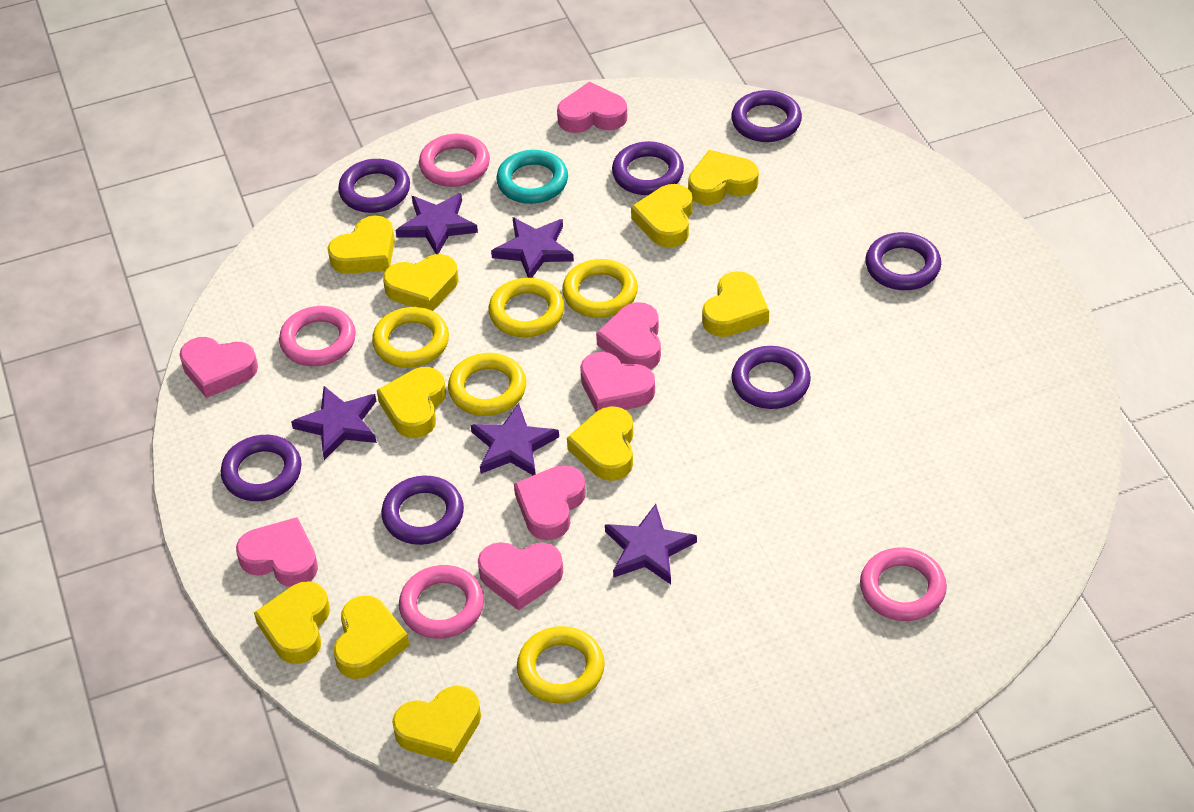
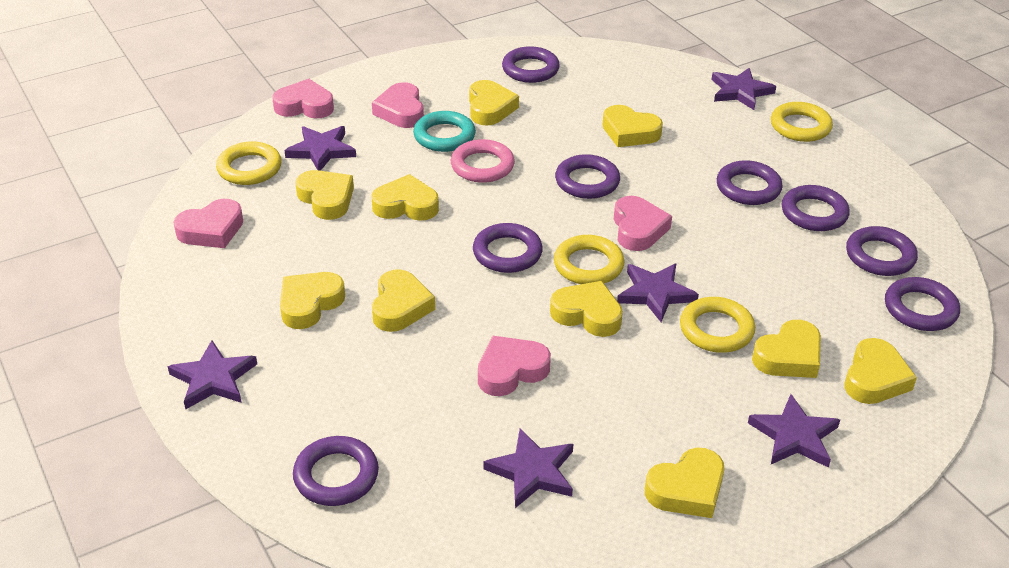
pink heart: [180,337,258,398] [236,517,318,587] [478,542,563,611] [514,465,586,540] [557,82,628,133] [580,352,655,412] [596,302,661,369] = 7 -> [173,199,243,248] [272,79,334,118] [372,82,424,128] [478,336,551,396] [614,196,672,251] = 5
pink ring: [279,306,356,366] [399,565,484,639] [419,134,490,187] [860,547,947,621] = 4 -> [451,139,515,183] = 1
purple ring: [221,435,301,501] [338,159,410,213] [381,476,464,545] [612,141,684,195] [731,90,802,142] [731,346,811,409] [865,232,941,290] = 7 -> [293,436,379,506] [473,223,543,273] [502,46,560,83] [555,154,620,199] [717,160,783,205] [782,185,850,231] [846,226,918,276] [885,277,960,331] = 8
purple star: [291,386,377,460] [396,193,478,254] [470,403,559,475] [491,217,574,278] [605,504,697,584] = 5 -> [167,340,257,410] [284,126,356,171] [483,429,573,508] [617,264,699,322] [712,68,776,110] [748,394,840,468] = 6
yellow ring: [372,307,449,368] [448,353,526,416] [489,278,564,337] [517,626,605,703] [562,259,638,318] = 5 -> [216,141,282,185] [554,235,625,284] [680,297,755,353] [771,102,833,142] = 4

